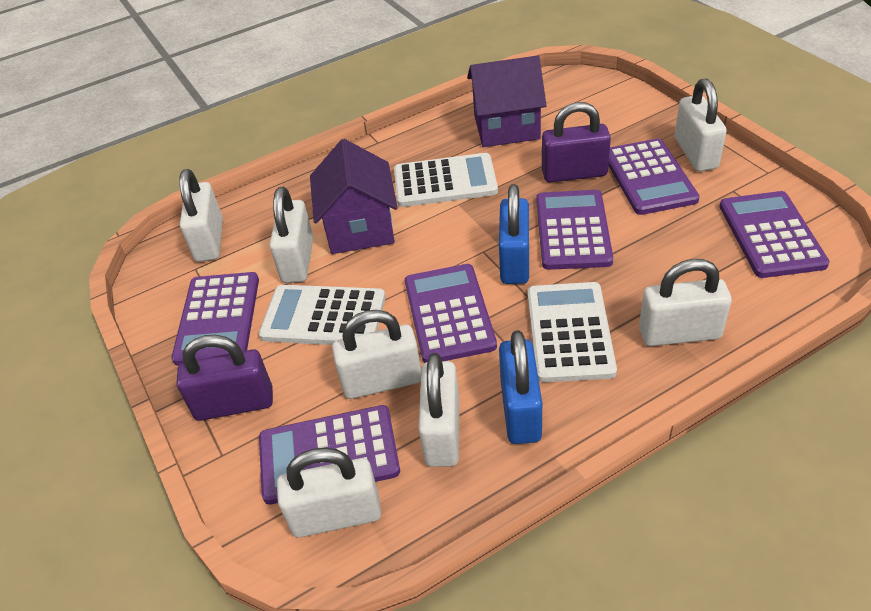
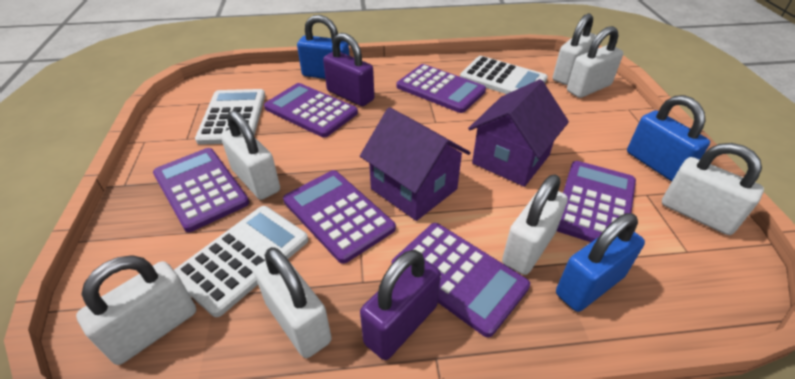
blue padlock: [499,184,529,284] [499,330,542,444] = 2 -> [297,15,350,79] [556,213,645,312] [627,95,710,182] = 3

